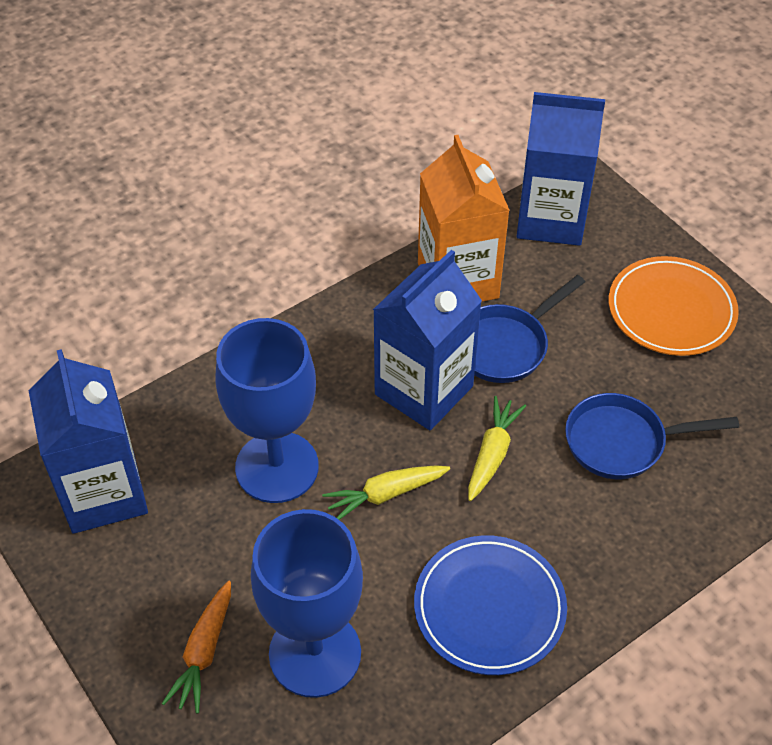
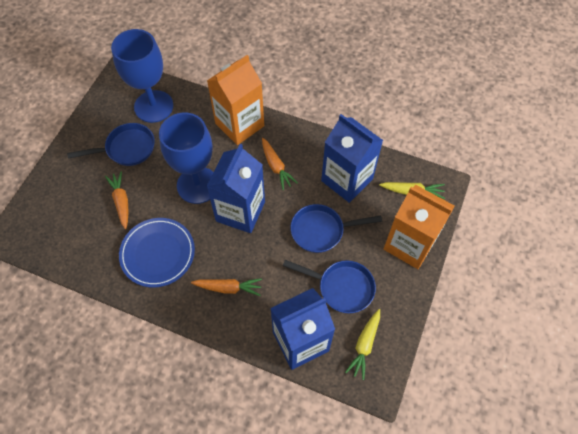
blue pan: [474,275,585,383] [565,393,739,479] = 2 -> [67,123,155,166] [283,260,376,313] [290,204,382,253] = 3
orange carrot: [162,581,231,714] = 1 -> [105,171,129,229] [191,278,262,296] [262,138,298,190] = 3
orange carton: [418,135,510,302] = 1 -> [207,55,264,145] [384,185,455,269] = 2
orange plate: [609,256,739,356] = 1 -> none = 0

